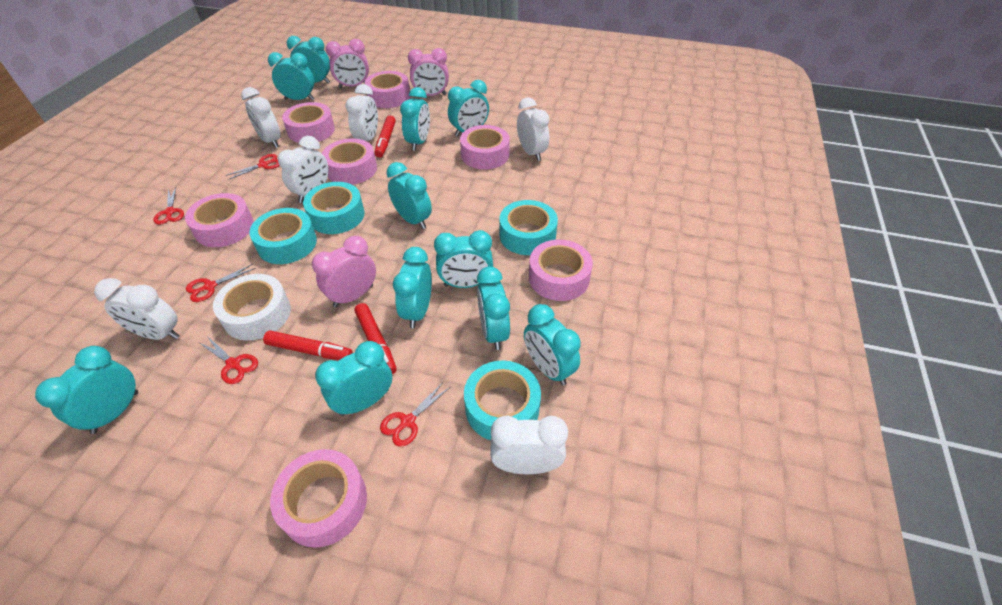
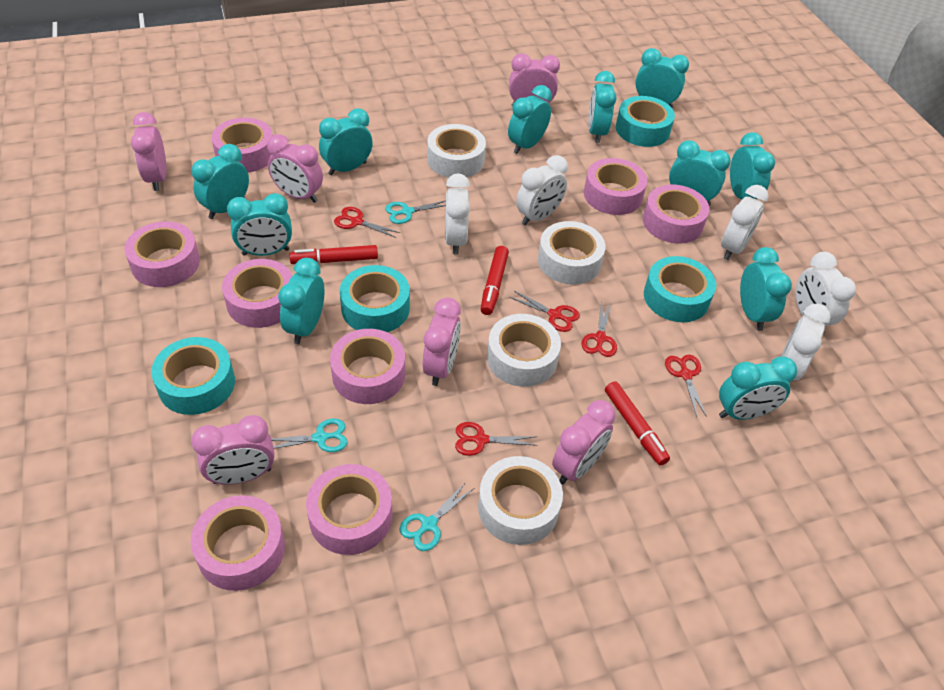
pink clock: [312,236,376,307] [326,39,369,88] [408,48,449,96] = 3 -> [131,112,167,191] [191,415,275,485] [267,134,323,203] [423,297,461,386] [509,53,560,107] [552,400,616,485] = 6
pink tape: [185,193,254,247] [270,449,367,548] [282,102,335,143] [322,138,377,185] [365,71,410,108] [460,125,510,169] [529,240,593,301] = 7 -> [124,221,200,287] [191,495,285,591] [212,118,274,172] [222,259,292,328] [306,464,392,555] [330,329,405,404] [584,158,647,215] [643,184,709,244] = 8
turquoise scissors: none = 0 -> [272,418,348,452] [385,200,446,224] [400,482,474,551] = 3
white clock: [94,278,180,340] [241,87,281,148] [278,136,328,203] [346,84,378,141] [490,415,568,474] [517,97,549,161] = 6 -> [445,173,470,254] [516,155,568,226] [721,185,768,260] [781,304,831,380] [796,252,856,334] = 5
white tape: [213,274,291,341] = 1 -> [427,124,486,178] [478,456,563,545] [487,314,561,387] [538,221,605,285] = 4

